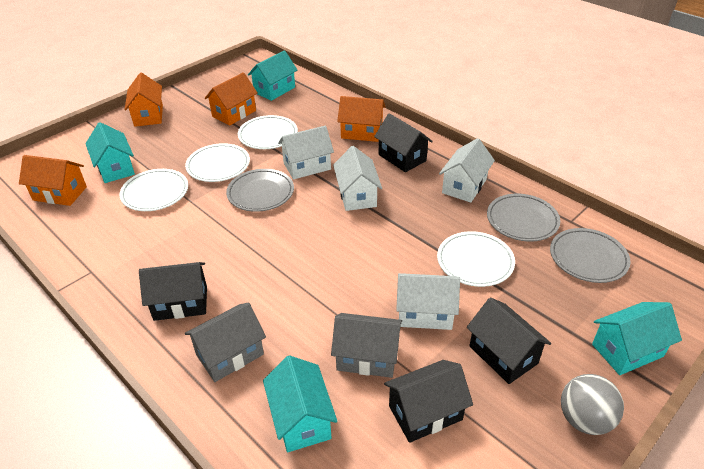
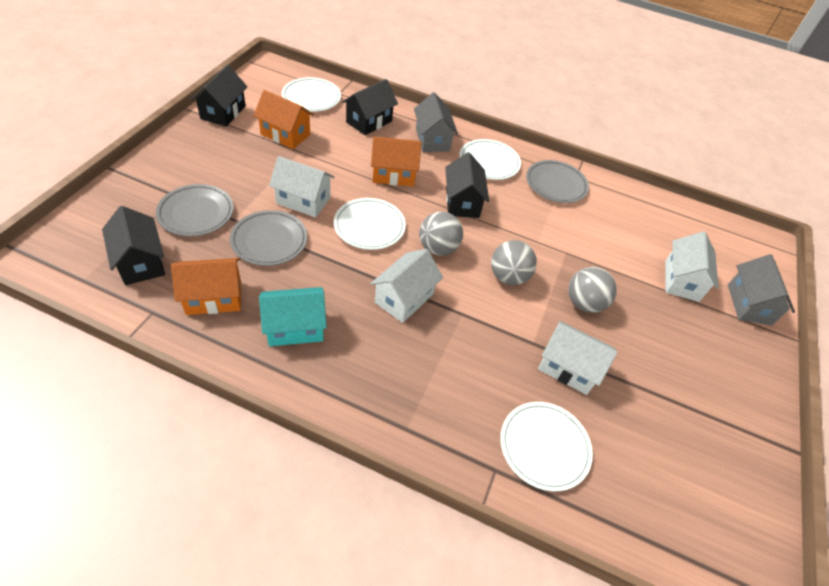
grey ball: [561,374,624,435] = 1 -> [419,212,463,256] [491,240,537,285] [569,267,617,313] = 3
orange house: [19,155,87,206] [125,73,163,127] [205,72,258,126] [337,96,385,142] = 4 -> [171,258,241,315] [254,90,314,149] [371,137,421,187] = 3
turquoise house: [85,122,135,183] [248,50,298,101] [263,355,338,452] [592,302,682,375] = 4 -> [259,287,327,346] = 1

